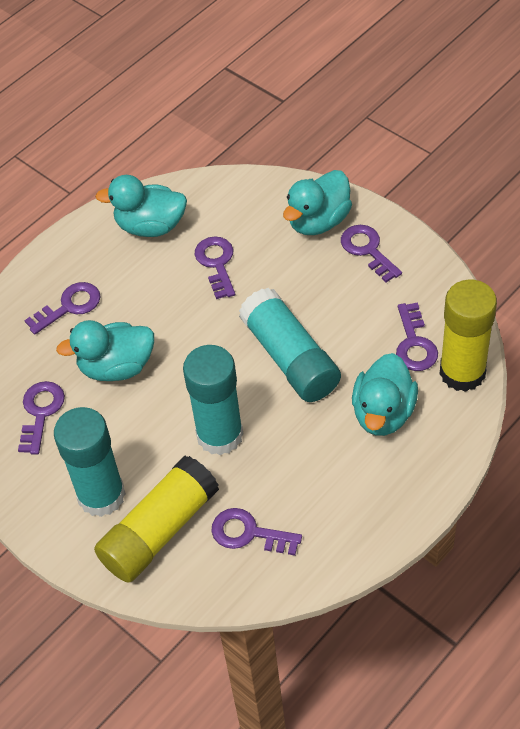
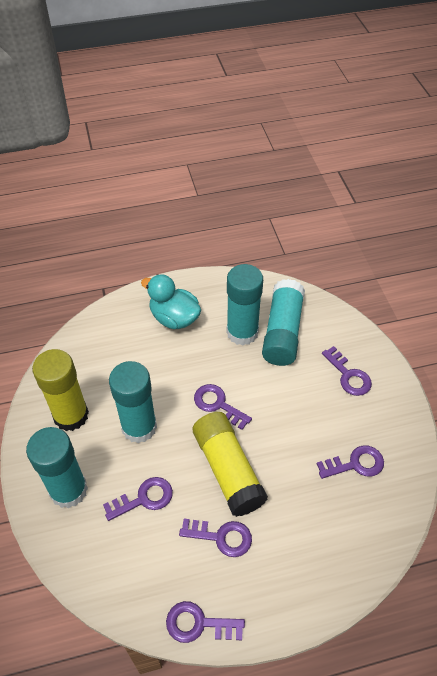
turquoise duck: [56,320,154,381] [95,175,187,237] [283,170,352,235] [352,353,418,436] = 4 -> [141,274,201,329] = 1
turquoise glue stick: [54,407,126,517] [183,345,243,455] [239,288,341,402] = 3 -> [26,427,88,509] [109,361,157,443] [226,264,263,346] [262,279,305,366] = 4

